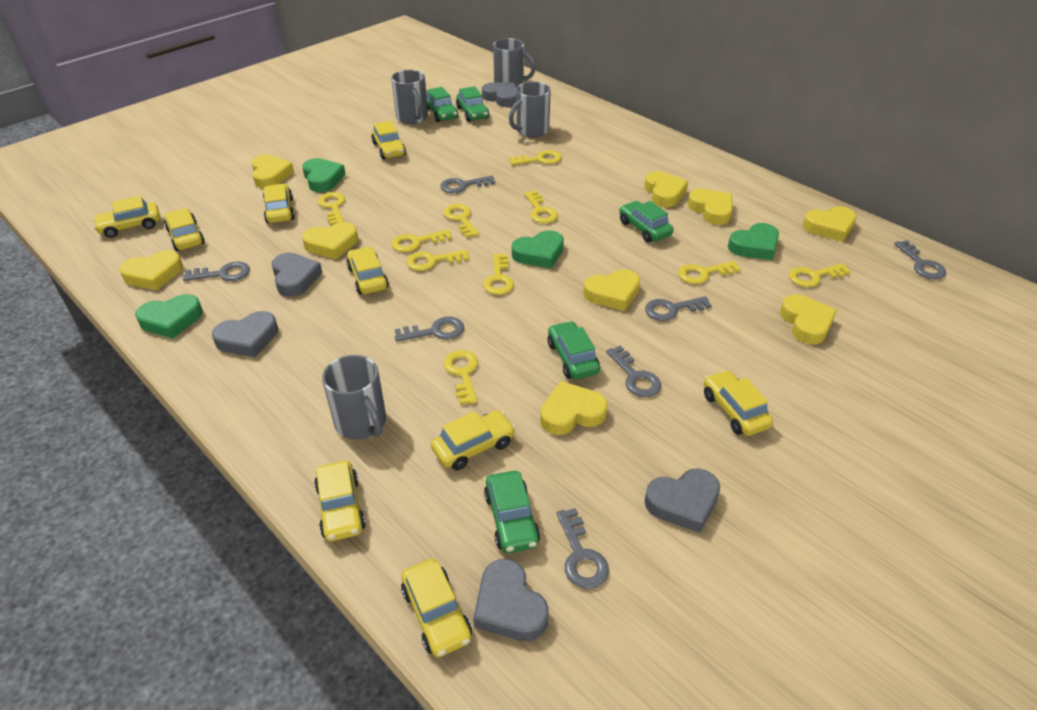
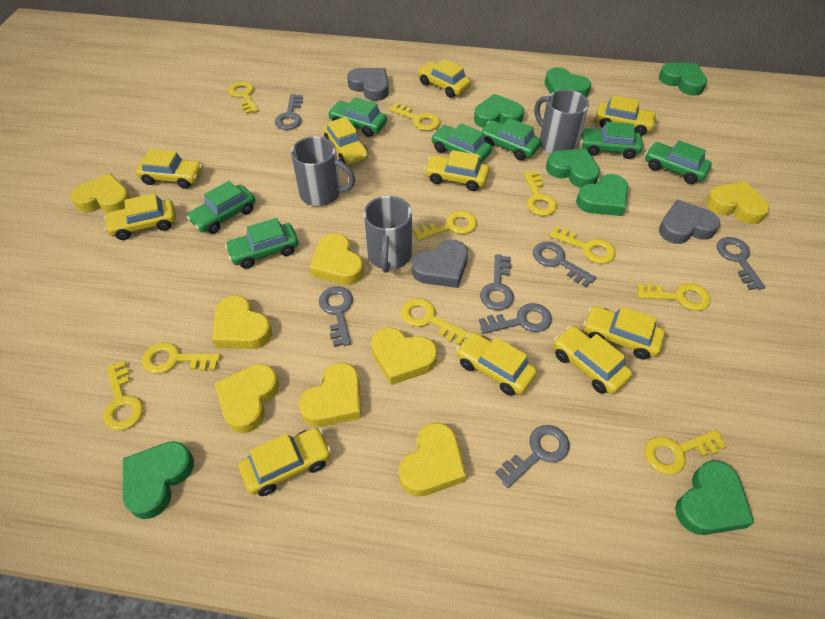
green car: [426,87,458,122] [456,86,489,122] [484,471,540,553] [547,321,600,379] [619,201,673,243] = 5 -> [187,181,255,234] [225,218,298,269] [328,97,387,137] [431,123,492,163] [480,118,541,160] [581,122,643,159] [645,140,712,184] = 7
green heart: [135,294,203,339] [302,158,346,192] [512,230,564,268] [728,223,779,260] = 4 -> [123,441,194,519] [474,94,524,128] [545,67,591,97] [546,149,600,188] [576,174,628,216] [659,63,707,96] [675,460,754,535] = 7
grey heart: [212,311,278,357] [271,253,322,297] [473,559,549,641] [482,82,516,107] [644,468,720,533] = 5 -> [347,68,389,101] [412,240,468,288] [659,200,720,244] = 3
grey mug: [322,355,386,439] [391,70,428,124] [493,38,536,88] [509,82,551,137] = 4 -> [291,136,355,206] [364,196,412,273] [534,90,589,154] = 3
yellow car: [93,196,160,238] [164,208,205,251] [263,183,295,223] [314,461,366,541] [346,247,389,294] [371,121,406,159] [401,558,472,657] [431,410,516,470] [704,370,773,436] = 9 -> [104,193,176,240] [136,149,203,189] [239,428,332,496] [324,117,368,165] [418,59,471,98] [424,150,489,191] [456,332,537,396] [553,326,632,394] [583,306,665,360] [595,95,657,136] = 10
yellow heart: [119,250,183,290] [252,154,294,189] [302,222,358,259] [540,381,608,435] [583,269,640,311] [644,171,688,207] [688,189,732,225] [780,294,837,344] [802,206,857,242] = 9 -> [70,173,131,213] [212,295,272,349] [215,364,279,433] [299,362,361,427] [309,234,364,285] [371,327,437,385] [399,423,466,496] [706,181,769,224] = 8

